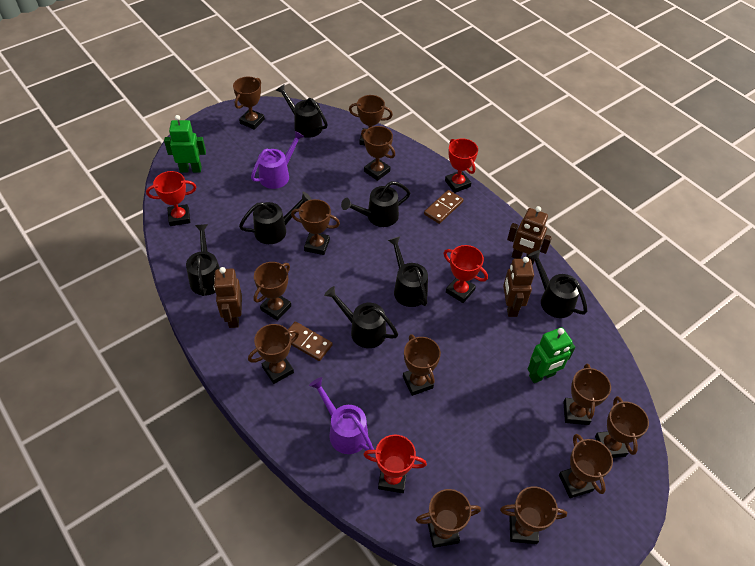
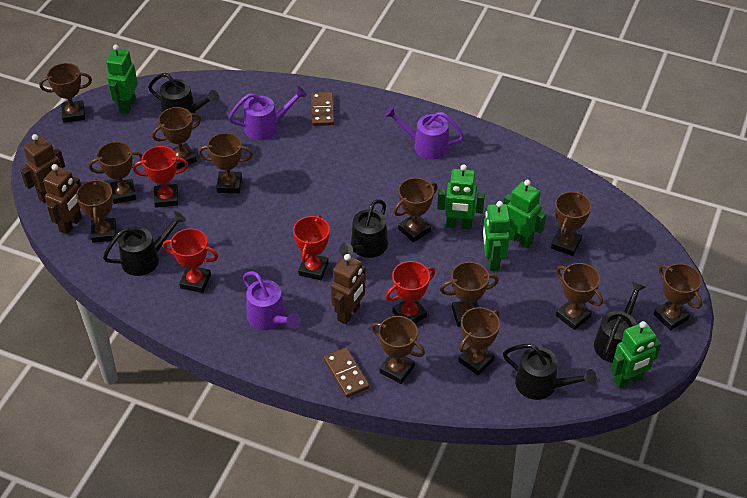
black watering can: [186,224,220,296] [239,192,312,244] [275,84,328,138] [324,286,398,348] [341,181,410,227] [388,237,428,307] [528,250,587,318] = 7 -> [103,211,186,276] [148,73,219,118] [339,199,388,258] [503,344,596,400] [594,282,646,363] = 5
green robot: [164,115,206,173] [528,327,575,383] = 2 -> [106,45,138,114] [437,164,485,230] [482,201,510,271] [503,180,546,248] [611,321,661,388] = 5
purple watering can: [251,131,305,189] [309,377,374,454] = 2 -> [228,86,307,140] [243,271,301,330] [384,106,464,160] = 3

